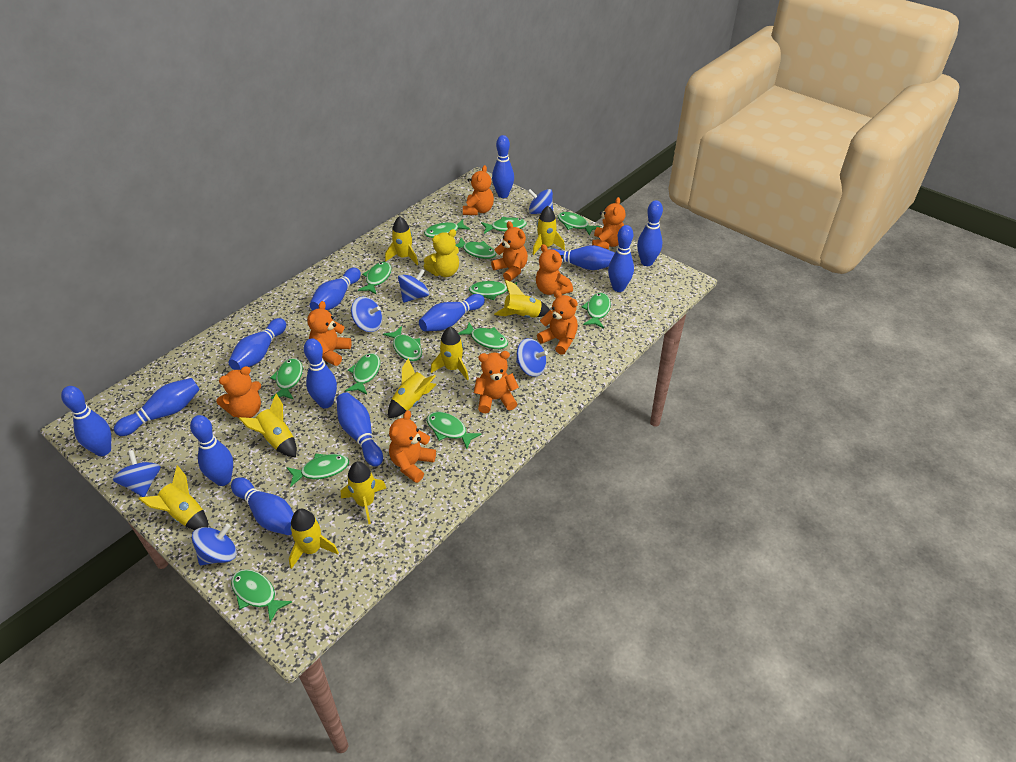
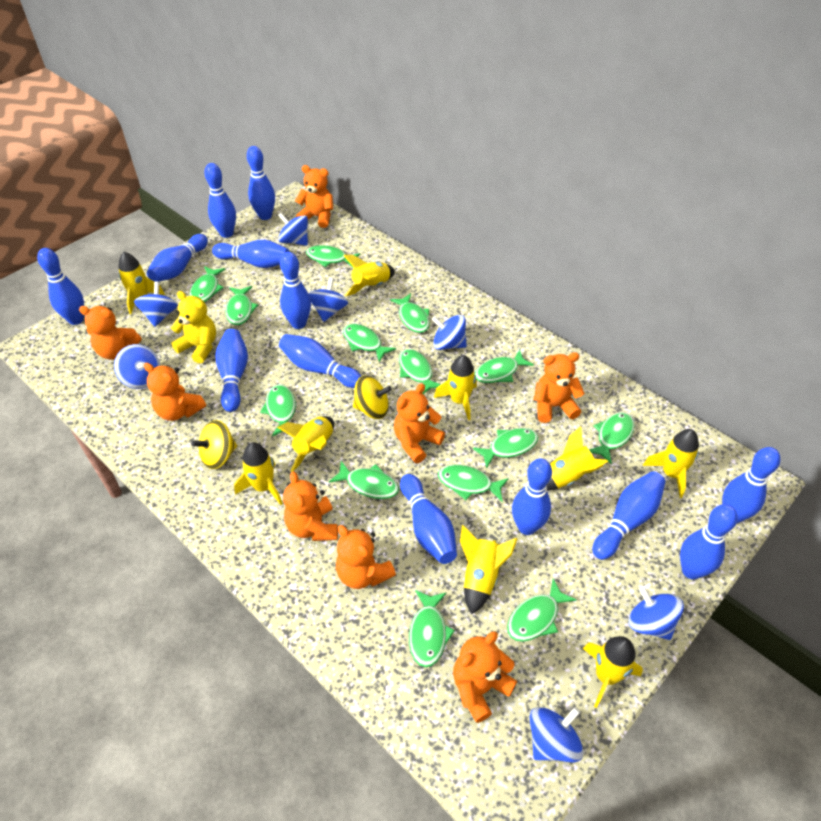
blue spinning top: [113,450,161,497] [192,524,237,565] [351,297,382,332] [398,269,429,303] [516,338,548,377] [528,189,553,214] = 6 -> [114,344,160,389] [134,282,178,327] [278,213,308,246] [308,277,348,322] [432,315,467,350] [530,707,583,763] [628,586,684,640] = 7
orange teddy bear: [216,366,261,418] [307,301,352,366] [389,410,436,483] [463,165,494,215] [474,351,519,413] [491,221,528,281] [536,244,573,295] [537,290,578,355] [592,197,626,249] = 9 -> [79,306,142,360] [144,363,206,421] [283,471,338,541] [295,165,333,228] [336,525,396,589] [394,383,445,463] [453,631,517,723] [534,352,585,423] = 8
yellow spinning top: none = 0 -> [191,420,237,469] [353,376,392,419] = 2

